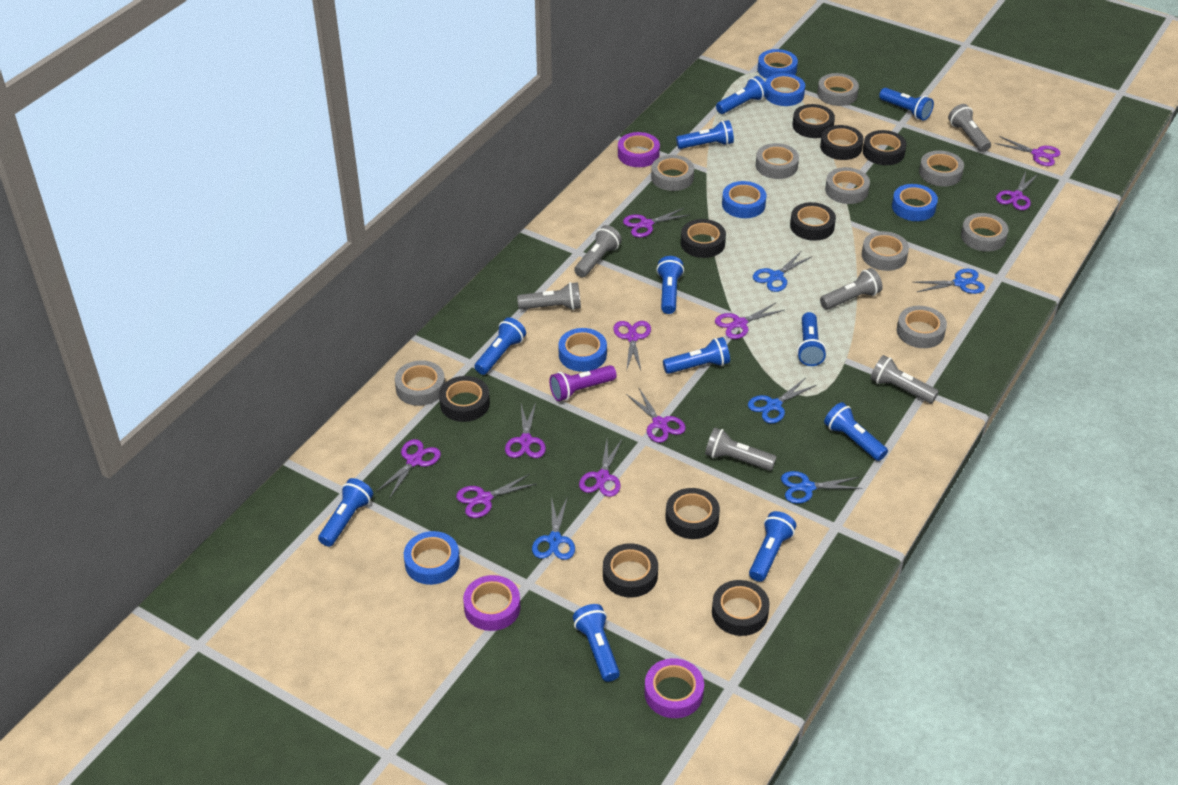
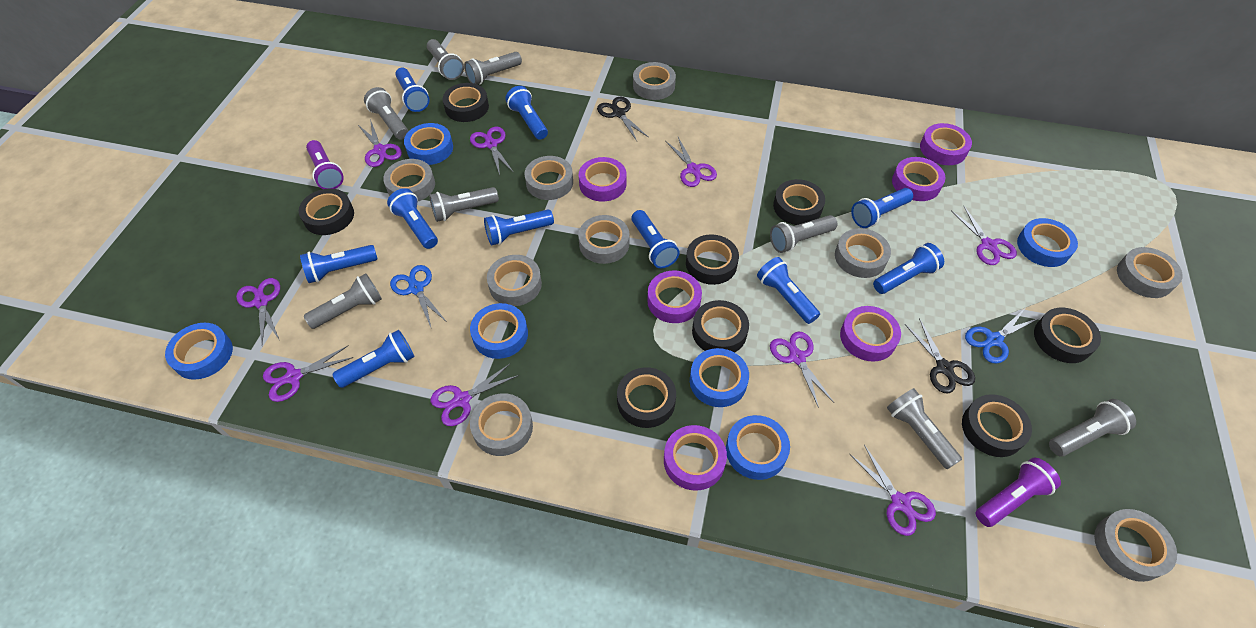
black scissors: none = 0 -> [597,97,648,141] [905,318,975,393] = 2
black tape: [439,376,490,422] [603,543,658,598] [665,488,720,539] [681,219,726,258] [712,580,770,636] [790,202,836,241] [793,104,835,138] [820,125,864,160] [863,130,907,165] = 9 -> [299,188,354,235] [443,83,489,122] [617,367,676,428] [686,234,739,285] [692,300,749,353] [773,179,825,225] [962,394,1032,457] [1034,308,1101,363] = 8
blue flashlight: [318,478,373,547] [474,317,526,375] [573,604,620,682] [656,256,684,314] [663,337,730,374] [676,120,734,149] [716,76,768,114] [749,511,796,582] [797,312,826,366] [824,402,888,461] [879,88,934,121] = 11 -> [300,245,377,283] [332,330,414,388] [387,188,438,249] [395,68,430,112] [484,210,554,245] [505,86,548,140] [632,210,680,268] [757,257,820,324] [851,188,913,228] [873,243,944,294] = 10
blue scissors: [532,496,575,560] [748,378,816,423] [753,252,811,292] [781,471,863,504] [913,269,985,294] = 5 -> [390,265,447,329] [965,309,1039,364] = 2
grey flashlight: [517,282,581,310] [574,225,622,277] [705,428,777,471] [820,268,883,310] [870,355,939,403] [948,104,991,152] = 6 -> [304,273,382,329] [364,87,408,139] [427,39,464,80] [429,187,499,222] [464,52,522,84] [770,215,837,253] [887,388,962,470] [1049,399,1136,456] = 8
purple flashlight: [549,365,617,401] = 1 -> [306,140,344,189] [975,458,1061,527] = 2
purple scissors: [376,439,441,499] [456,474,537,518] [505,402,546,458] [579,439,622,497] [613,321,651,371] [623,208,689,237] [626,388,686,443] [715,303,784,339] [995,136,1061,166] [996,171,1038,210] = 10 -> [236,278,280,344] [263,345,354,402] [358,119,402,167] [431,363,519,426] [470,127,514,175] [666,137,717,187] [770,332,834,408] [850,445,936,536] [951,206,1017,265] = 9
purple tape: [463,575,520,631] [618,132,660,167] [644,658,704,718] = 3 -> [579,157,626,202] [647,270,702,323] [664,425,727,491] [840,306,901,362] [892,157,945,201] [920,123,972,165] = 6

